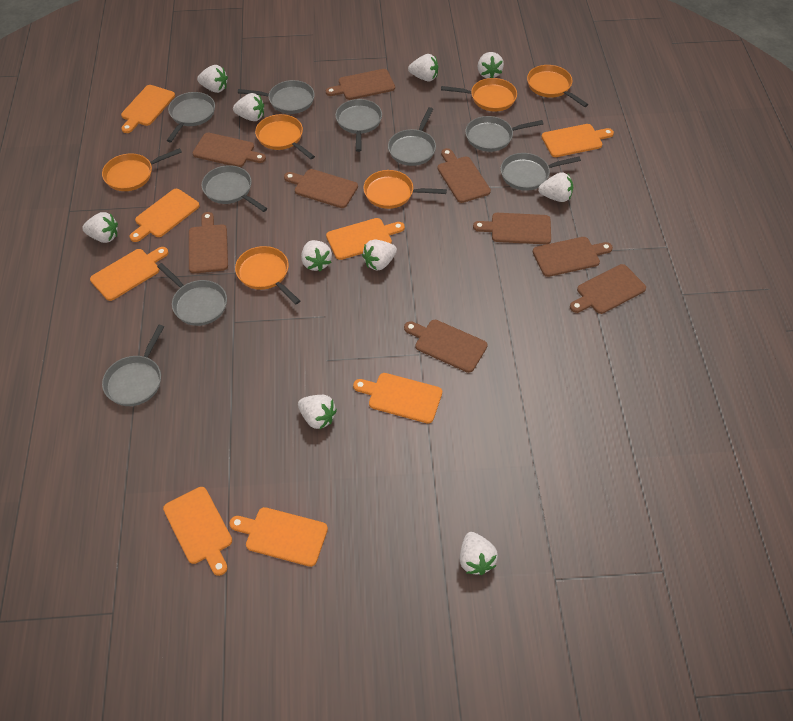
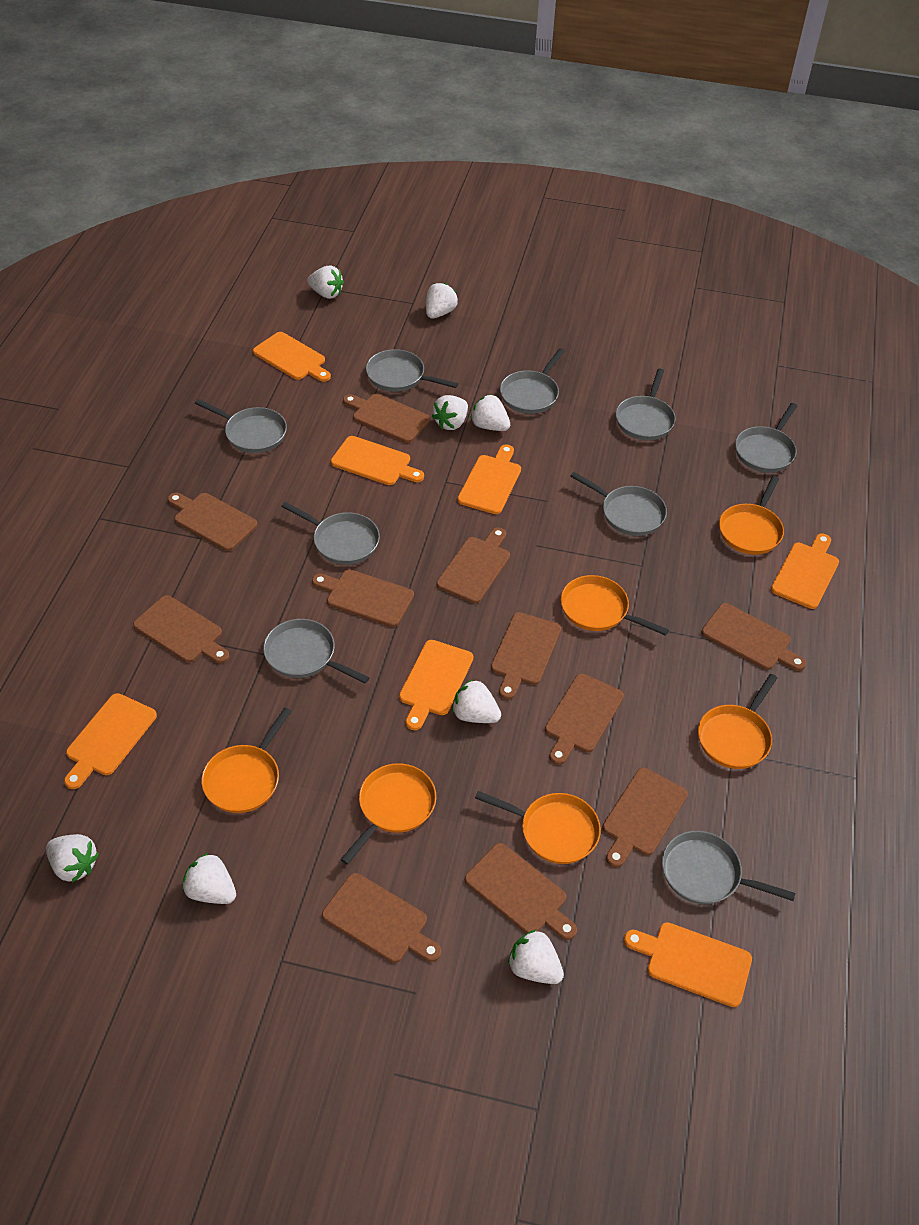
brown cutting board: [189,212,228,274] [193,133,266,167] [284,169,358,208] [326,69,395,100] [404,320,488,373] [438,148,491,203] [473,213,551,244] [533,237,613,277] [570,264,646,314] = 9 -> [133,595,229,664] [168,493,258,551] [312,569,414,627] [322,873,441,963] [343,394,430,443] [436,527,510,604] [465,843,577,940] [491,612,561,700] [545,674,624,765] [602,768,688,868] [702,603,806,671] = 11
orange cutting board: [90,247,168,301] [121,85,175,133] [130,189,200,242] [163,487,232,576] [229,507,328,567] [326,218,405,260] [353,373,442,424] [541,124,614,157] = 8 -> [64,693,157,789] [253,332,331,382] [331,436,424,485] [399,640,474,730] [457,444,521,514] [624,922,752,1007] [771,534,839,609] = 7
white strawberry: [82,212,118,243] [197,65,228,93] [233,93,264,121] [298,395,337,429] [301,240,332,272] [362,240,397,270] [408,54,438,81] [460,532,498,575] [478,52,504,78] [538,172,573,202] = 10 -> [46,834,99,883] [182,853,236,904] [307,265,344,299] [426,283,458,318] [432,395,468,430] [452,679,501,723] [470,394,510,431] [508,929,564,984] = 8

